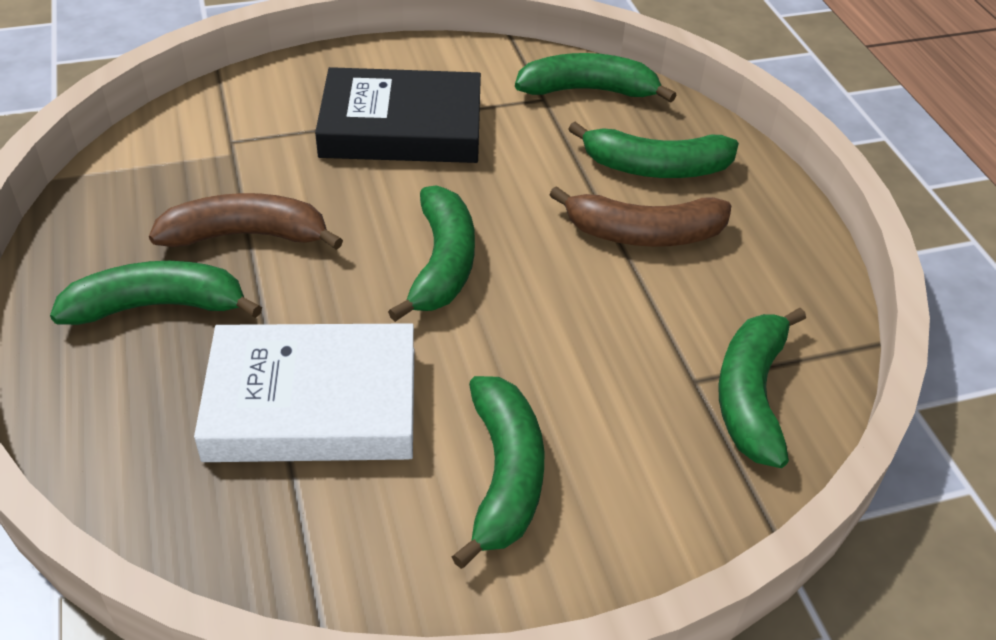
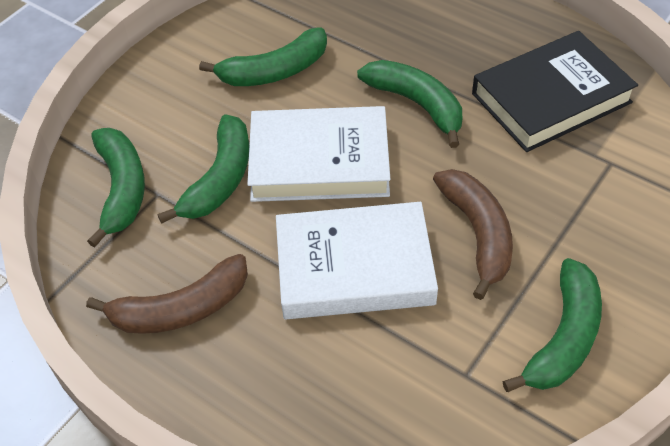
green banana: [50,261,262,325] [388,185,475,322] [452,376,544,569] [515,53,676,103] [568,122,739,178] [718,308,806,468] = 6 -> [87,128,145,248] [158,114,249,224] [199,27,327,86] [357,60,462,148] [503,258,602,392] = 5
white book: [194,323,414,462] = 1 -> [247,106,390,202] [276,202,438,319] = 2

